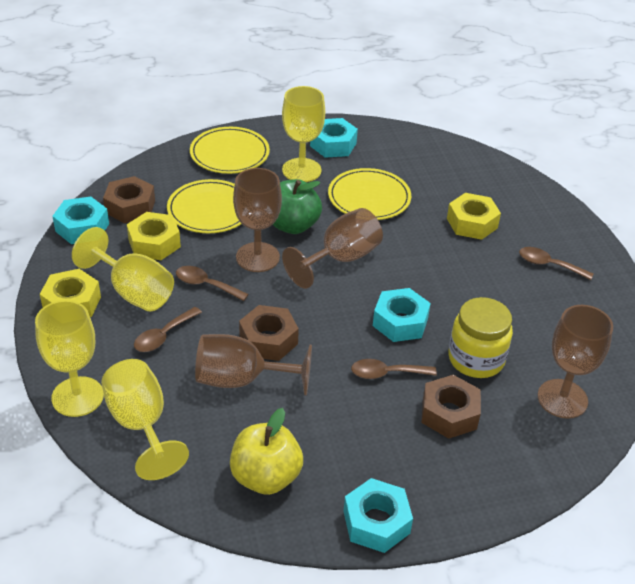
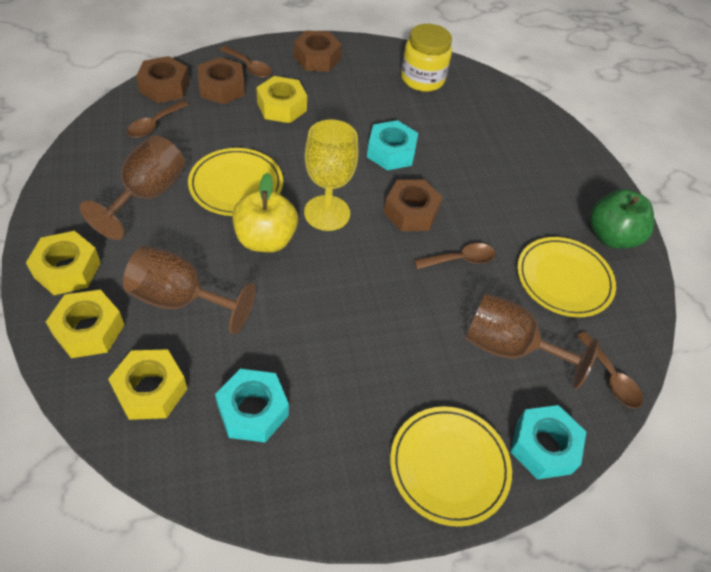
brown goblet: [195,334,312,395] [233,168,282,272] [282,208,383,289] [537,305,613,419] = 4 -> [80,136,185,240] [123,246,256,335] [465,293,599,389] = 3
brown nut: [103,176,155,223] [239,305,299,361] [421,375,481,439] = 3 -> [136,56,190,103] [198,57,245,104] [294,30,342,72] [384,180,443,231] = 4
turquoise nut: [52,196,109,244] [310,118,358,158] [343,478,413,553] [373,288,431,342] = 4 -> [215,369,289,442] [367,120,418,170] [510,405,586,480] = 3
yellow goblet: [35,300,104,417] [72,227,174,311] [101,359,189,480] [282,86,325,182] = 4 -> [304,119,359,231] = 1
yellow nut: [40,269,101,317] [127,212,181,260] [447,193,501,240] = 3 -> [26,231,101,295] [46,289,124,358] [108,349,187,420] [256,76,307,123] = 4

